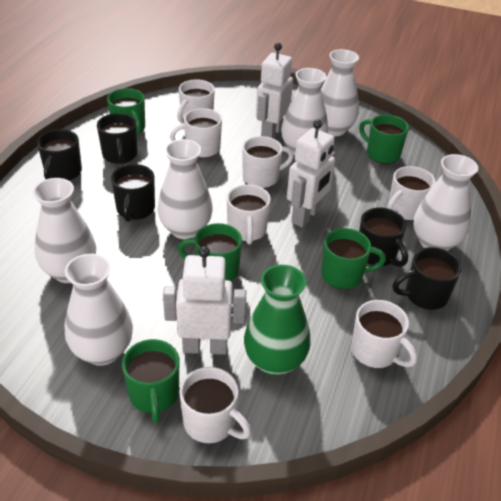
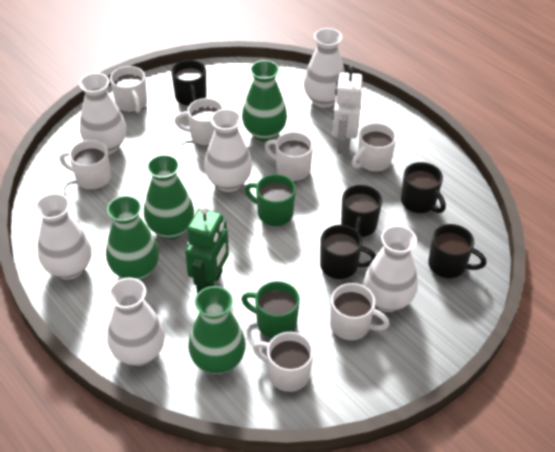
green mug: [107,88,145,135] [122,339,179,423] [178,223,242,281] [321,228,386,289] [359,115,409,164] = 5 -> [241,281,300,338] [245,174,296,226] = 2
green robot: none = 0 -> [185,205,229,294] = 1
green vase: [244,265,311,376] = 1 -> [106,195,159,281] [144,154,194,240] [188,286,246,374] [242,60,287,141] = 4
white robot: [163,246,246,355] [256,43,293,139] [287,120,335,227] = 3 -> [332,66,362,155] = 1

